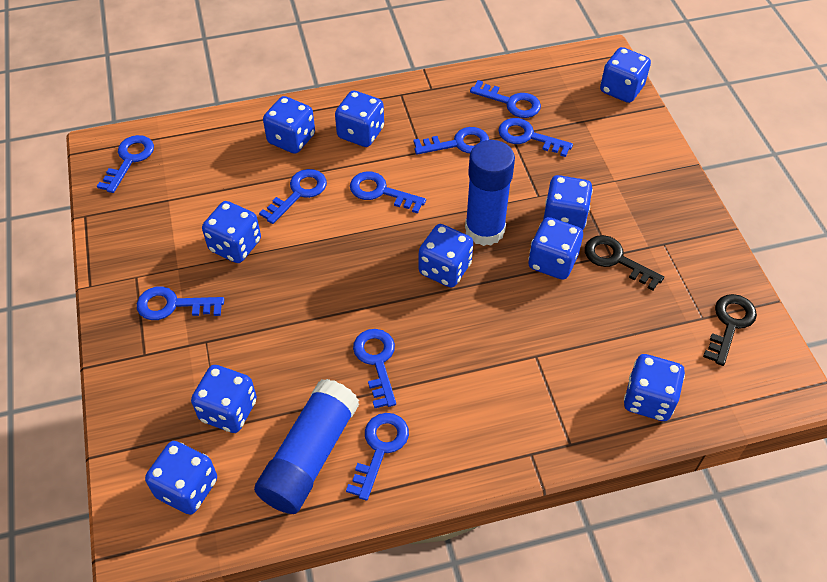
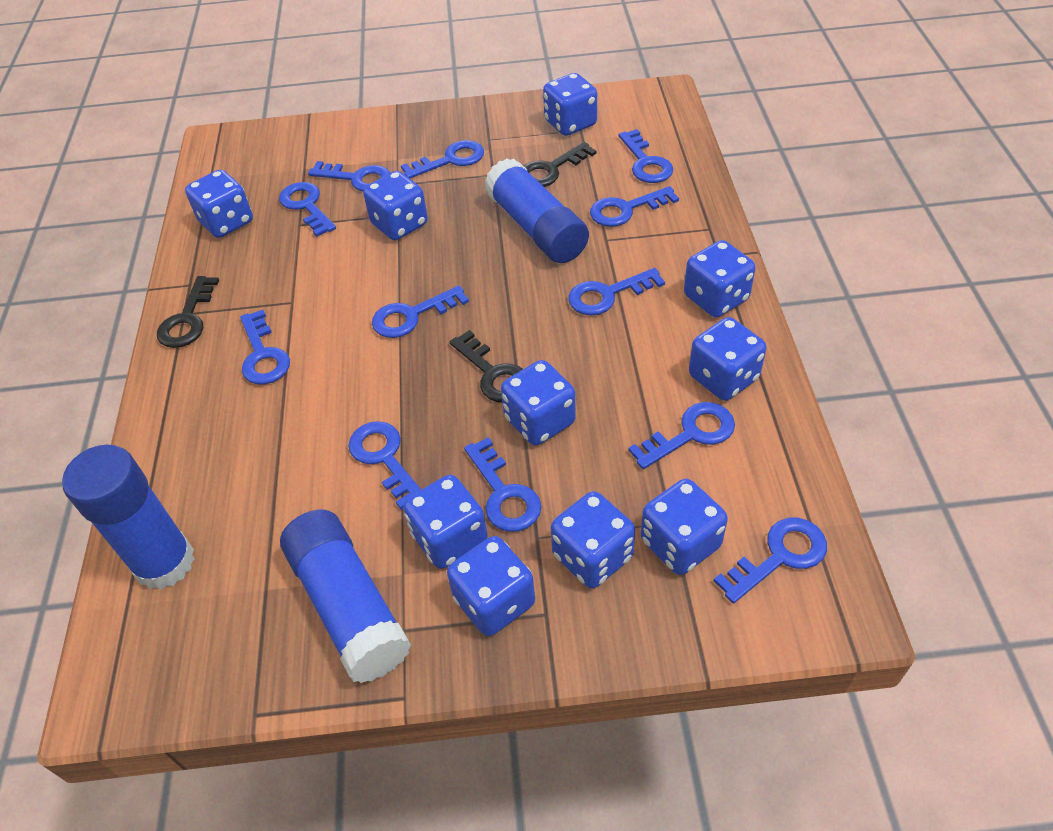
black key: [585,235,664,291] [703,294,757,366] = 2 -> [157,276,219,348] [450,330,523,403] [524,142,597,187] = 3
blue glue stick: [254,379,359,514] [465,140,515,246] = 2 -> [62,445,195,589] [280,509,411,683] [484,158,589,263] = 3
blue key: [97,135,154,193] [137,286,224,320] [259,169,327,224] [346,413,409,501] [350,172,426,213] [353,329,396,408] [413,127,489,155] [470,80,541,118] [498,118,573,157] = 9 -> [240,310,290,384] [279,182,336,237] [308,161,390,192] [348,421,421,510] [372,285,469,338] [401,140,484,178] [464,437,541,532] [568,268,665,316] [590,186,679,227] [619,129,673,183] [628,402,735,469] [714,518,827,604] = 12

